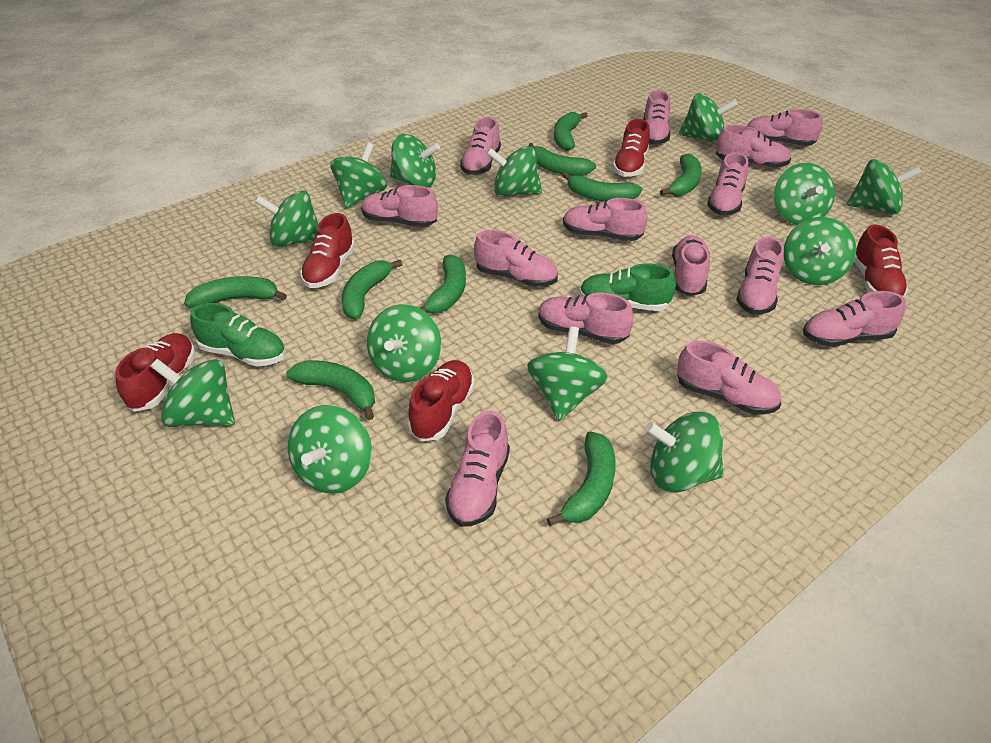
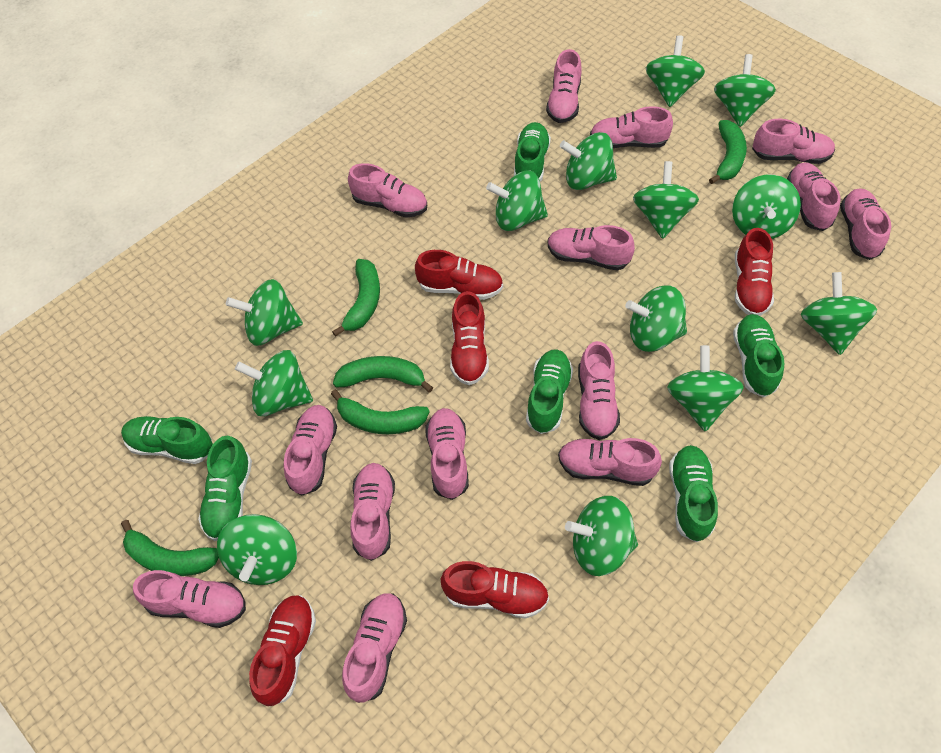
green banana: [184,276,287,308] [286,360,375,420] [342,260,402,319] [420,254,466,314] [528,143,596,176] [547,431,616,526] [554,112,588,151] [562,172,642,201] [660,153,702,196] = 9 -> [121,520,219,576] [331,390,430,434] [332,259,380,337] [333,356,433,393] [709,120,747,184] = 5
green shoe: [190,303,286,367] [579,263,676,311] = 2 -> [121,416,213,464] [198,436,252,541] [514,122,551,182] [526,349,573,434] [669,445,718,542] [733,314,784,397] = 6

